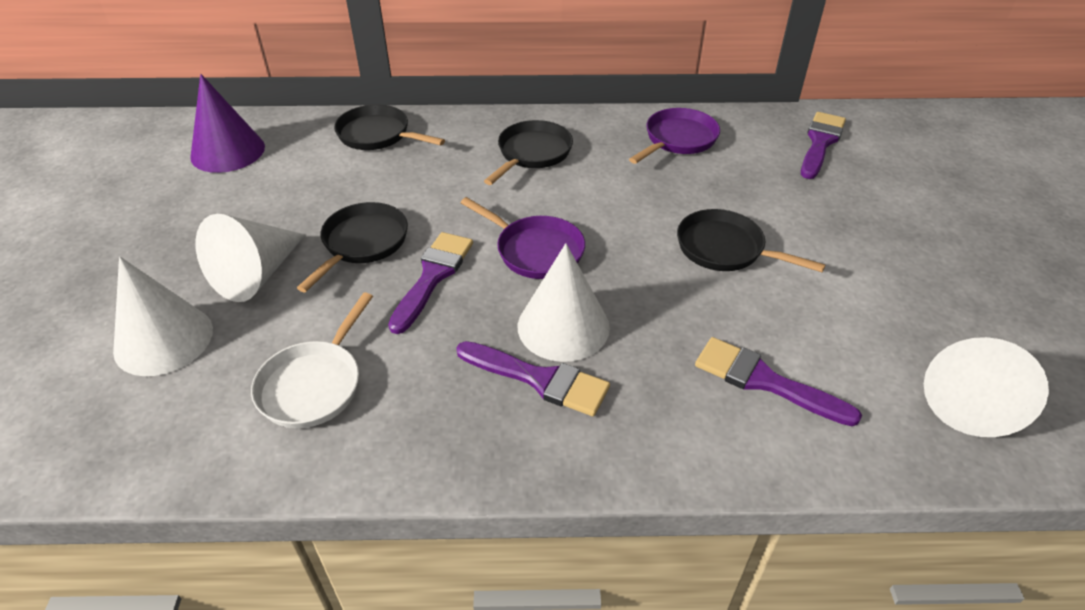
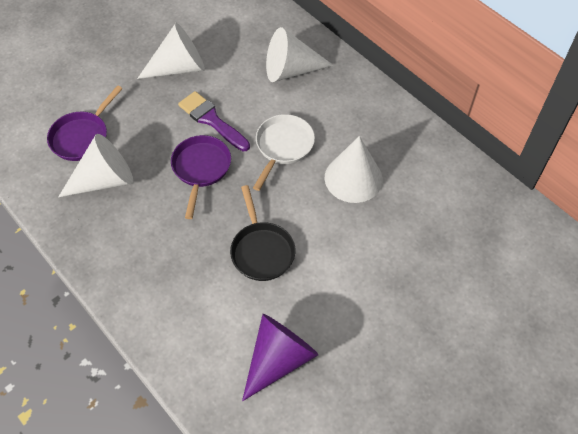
black pan: [297,202,408,292] [334,104,445,150] [484,120,573,185] [677,209,826,272] = 4 -> [230,185,295,281] = 1
purple brush: [388,232,473,334] [456,341,610,416] [695,337,862,426] [801,112,846,179] = 4 -> [178,91,250,151] = 1

